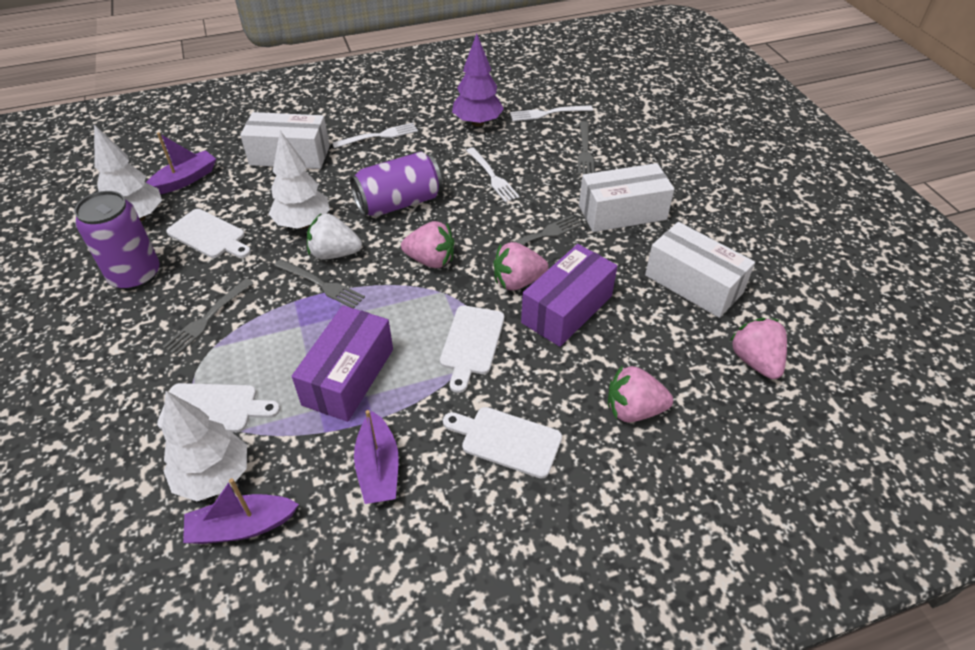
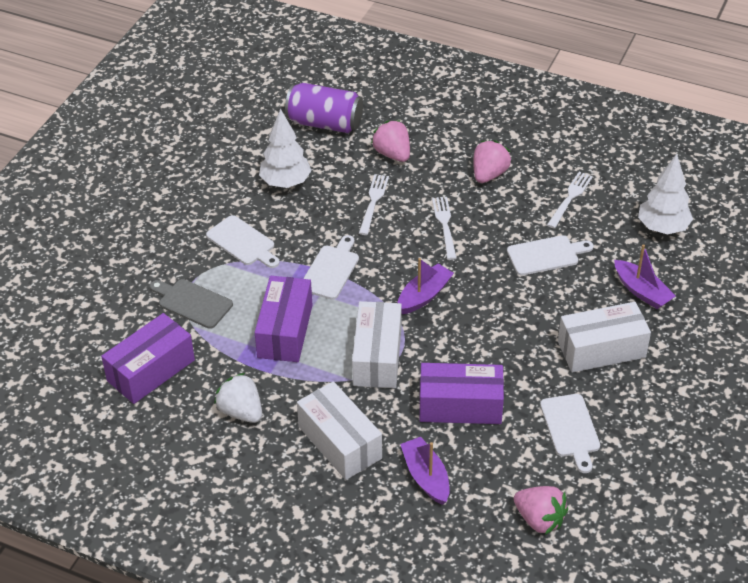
grey cutting board: none = 0 -> [150,279,233,329] = 1
grey fork: [162,278,253,356] [274,259,365,308] [493,215,582,256] [578,121,594,175] = 4 -> none = 0
pink strawberry: [401,221,454,268] [493,242,548,290] [608,365,673,423] [730,318,787,379] = 4 -> [371,120,410,162] [473,140,511,183] [514,486,568,535] = 3
purple box: [292,305,393,422] [521,244,617,347] = 2 -> [101,313,195,404] [255,276,312,362] [420,363,504,424] = 3
purple can: [74,191,160,290] [350,152,442,216] = 2 -> [285,83,363,133] = 1
purple tree: [452,34,504,127] = 1 -> none = 0
white tree: [94,125,162,221] [162,391,247,501] [269,131,330,229] = 3 -> [259,109,312,188] [638,154,693,234] = 2

